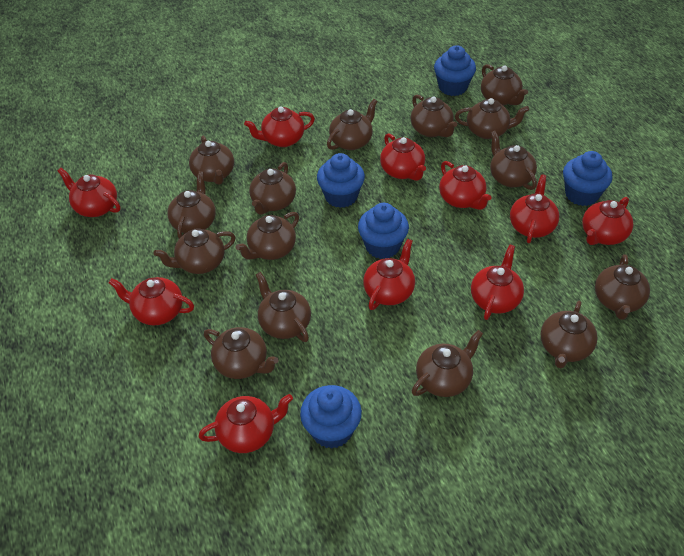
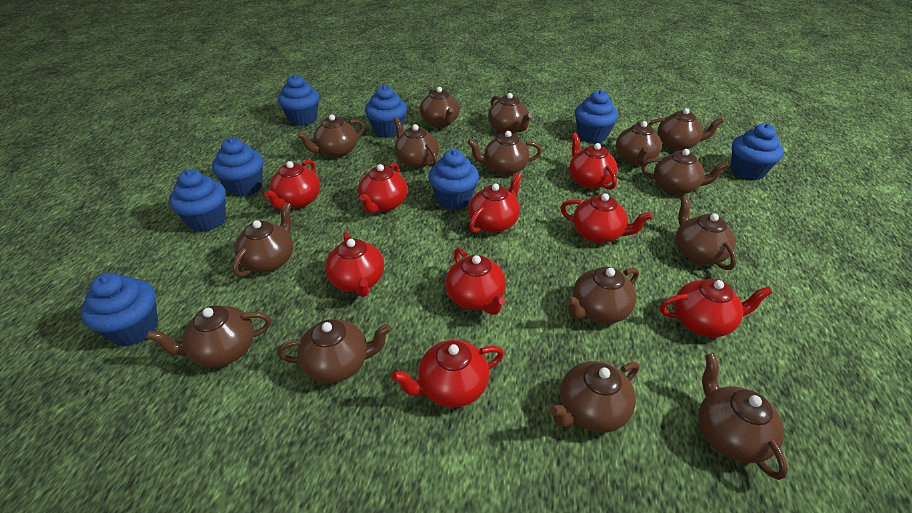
blue cupcake: [300,385,362,449] [317,153,365,208] [358,203,409,259] [434,45,476,96] [563,151,612,206] = 5 -> [81,273,158,346] [169,169,226,232] [212,138,263,197] [278,75,319,126] [365,85,407,138] [428,150,479,210] [575,90,618,143] [731,123,784,181] = 8
red teapot: [58,168,120,217] [109,277,194,325] [198,394,293,453] [244,106,315,147] [363,239,415,310] [380,133,426,181] [439,161,492,210] [471,245,524,320] [510,175,559,243] [582,197,633,245] = 10 -> [264,160,320,209] [325,232,384,297] [358,163,408,213] [392,340,504,407] [445,248,506,315] [468,172,522,233] [560,193,652,243] [569,133,617,190] [660,279,772,337] = 9

